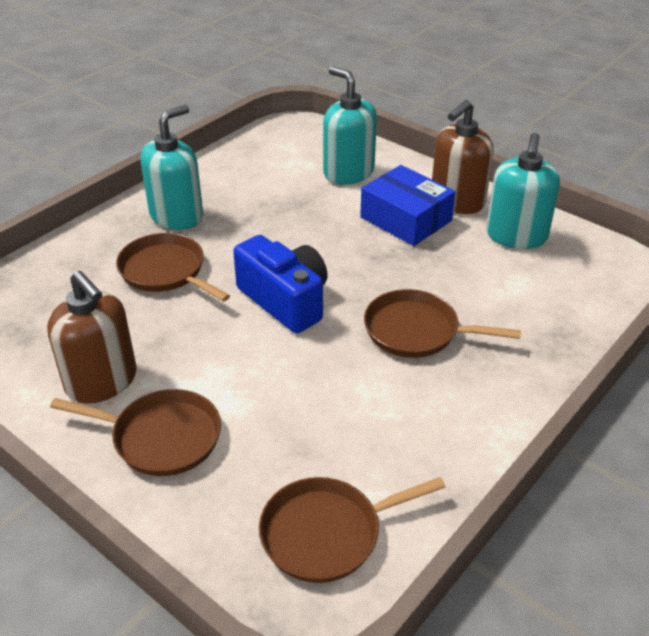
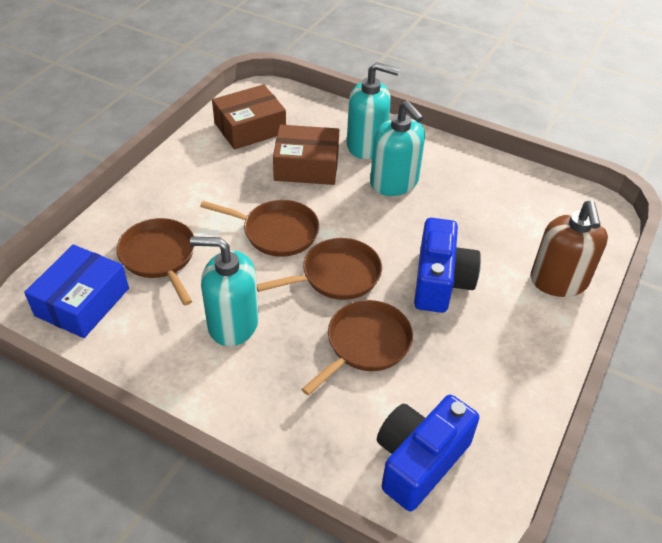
blue camera: [233,235,328,333] = 1 -> [377,395,479,511] [414,218,481,313] = 2
brown box: none = 0 -> [212,84,286,150] [273,125,339,185] = 2
brown soap dispenser: [47,271,137,404] [432,100,494,214] = 2 -> [531,200,608,297] = 1

